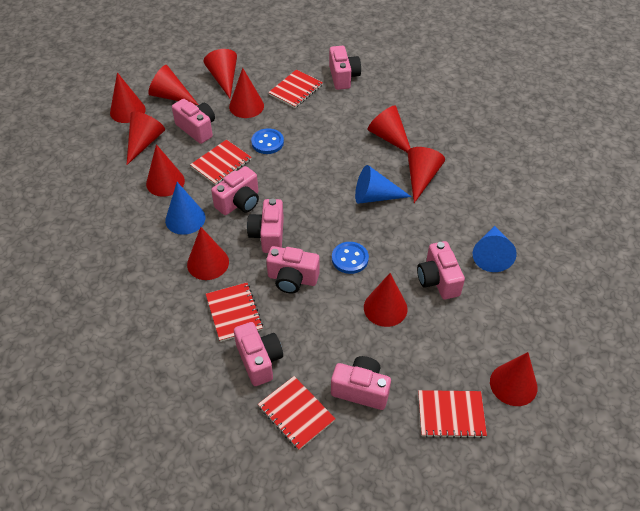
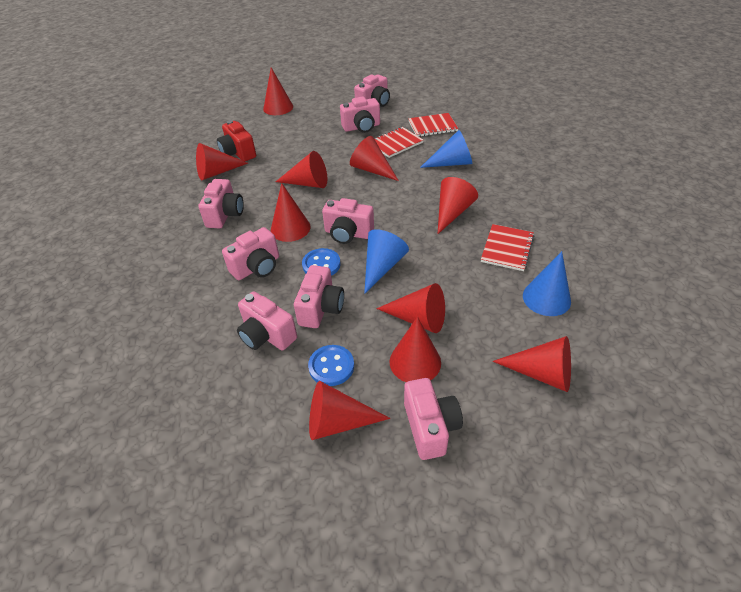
red camera: none = 0 -> [217,120,256,161] = 1
red cone: [110,72,146,123] [127,111,165,165] [146,144,185,197] [148,65,199,105] [187,227,229,280] [204,49,237,98] [229,68,264,118] [364,273,407,327] [368,106,410,153] [408,147,445,203] [490,352,538,406] = 11 -> [196,143,248,180] [263,67,293,115] [271,183,311,242] [276,151,327,188] [309,381,390,440] [350,136,399,181] [376,283,445,333] [390,317,441,382] [438,177,478,234] [492,336,571,392] = 10
red notebook: [190,140,251,185] [206,283,263,342] [258,376,336,450] [268,69,323,108] [418,390,487,438] = 5 -> [374,127,423,158] [408,113,458,137] [481,224,534,271] = 3

